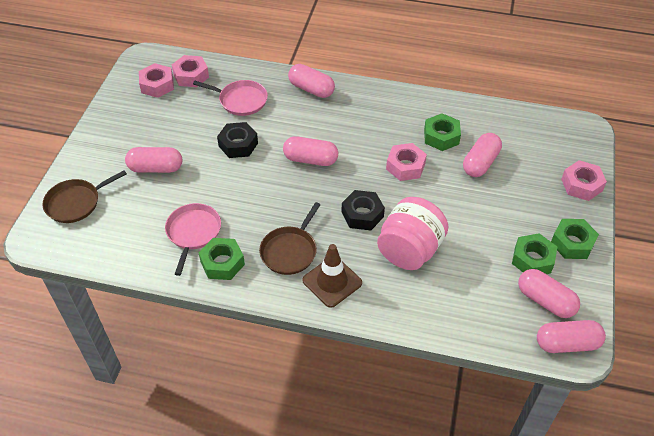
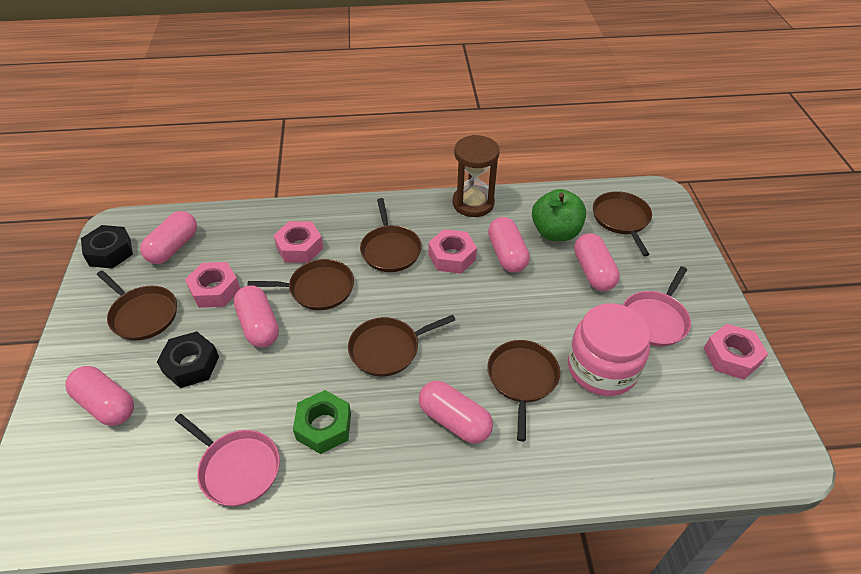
brown hourglass: none = 0 -> [453,135,500,217] = 1
brown pan: [42,170,127,223] [259,202,321,275] = 2 -> [97,270,177,341] [247,259,354,310] [348,315,455,376] [360,198,422,272] [487,340,560,442] [593,191,652,256] = 6
brown traffic cone: [302,244,362,308] = 1 -> none = 0
green apple: none = 0 -> [532,189,586,241] = 1
green nut: [199,238,245,280] [424,113,461,151] [512,233,557,274] [551,219,599,259] = 4 -> [293,390,351,454] = 1

